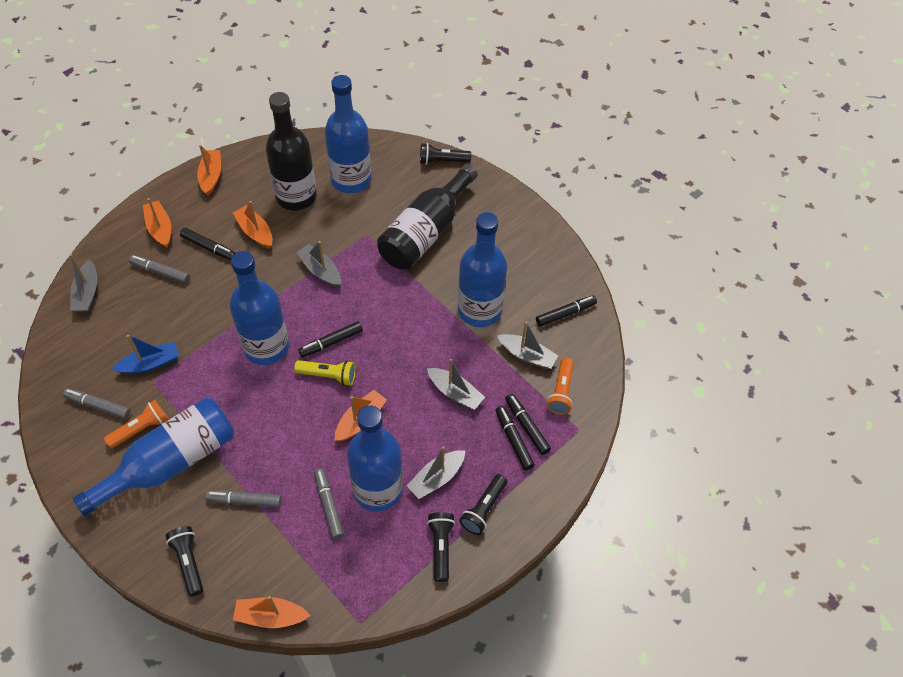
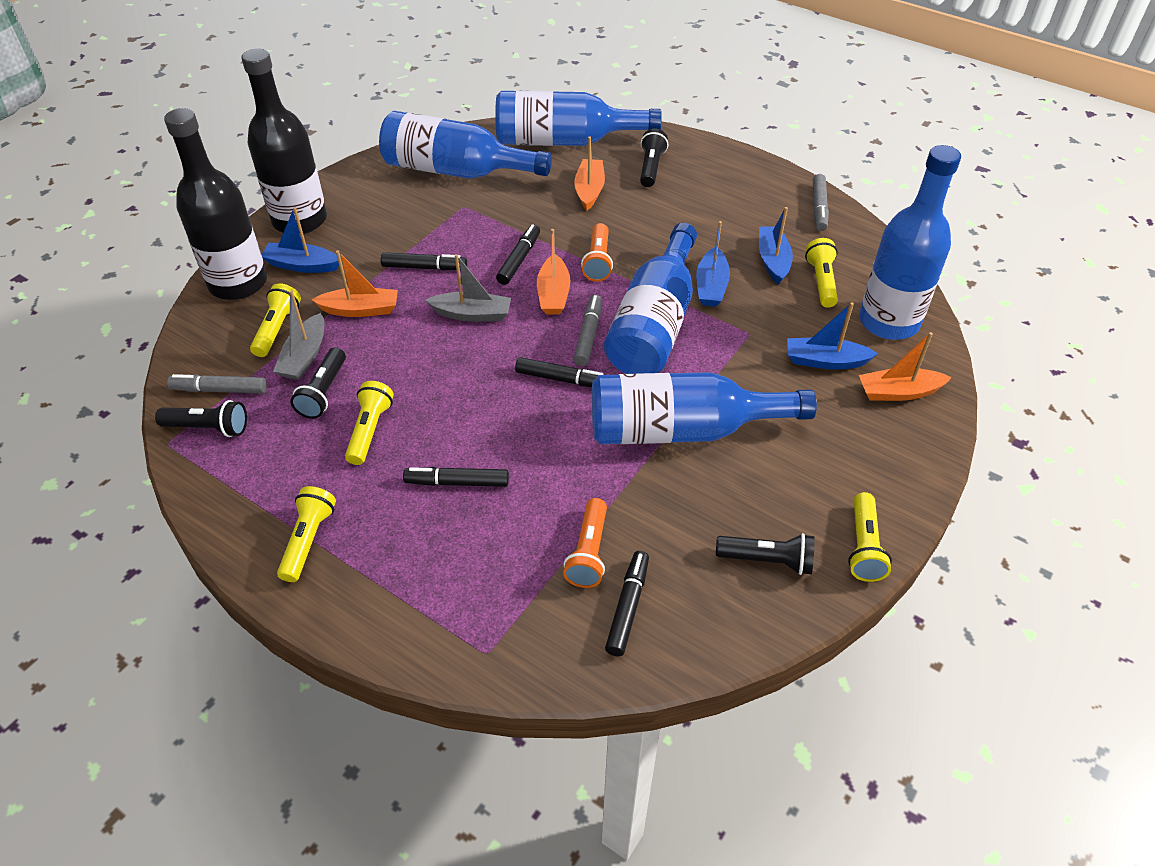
blue boat: [112,335,179,374] = 1 -> [261,207,339,273] [696,221,730,307] [759,207,793,285] [787,302,878,370] = 4
grey boat: [70,254,97,312] [296,241,341,288] [407,446,465,499] [427,359,485,410] [497,322,558,369] = 5 -> [273,290,324,380] [426,254,511,322] = 2
grey marker: [63,388,131,419] [129,255,190,284] [205,490,281,507] [314,468,344,539] = 4 -> [167,374,267,393] [574,295,602,366] [813,174,829,231] = 3
orange boat: [143,198,171,248] [197,145,221,196] [233,201,273,249] [233,596,310,628] [335,390,387,441] = 5 -> [311,250,398,317] [537,229,570,315] [574,137,605,211] [859,332,952,401] = 4
yellow flashlight: [294,360,356,386] = 1 -> [250,283,301,357] [277,486,336,582] [345,381,394,465] [805,238,838,308] [848,492,892,582] = 5

